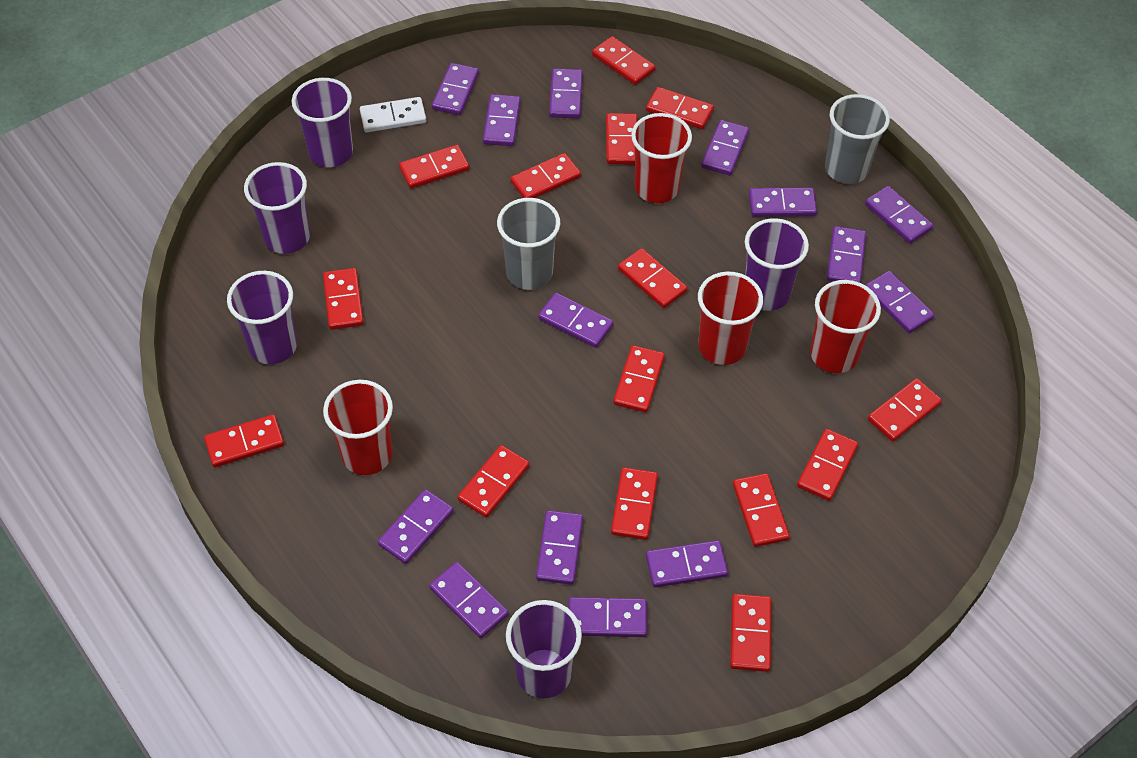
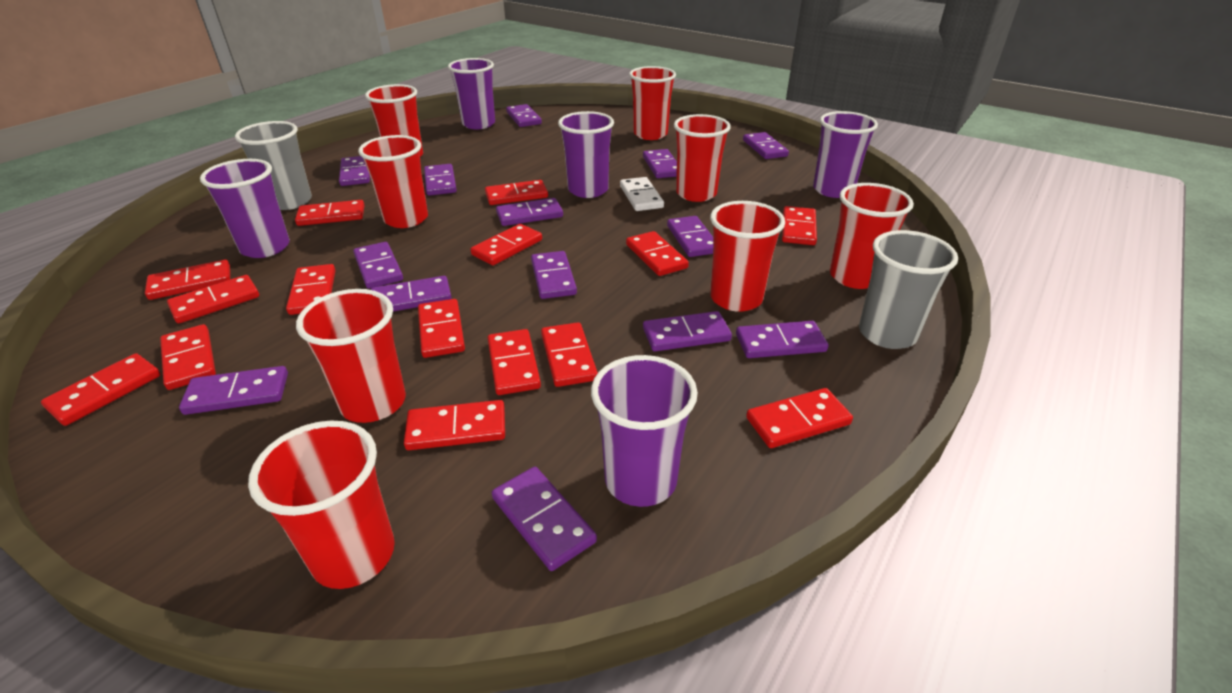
red cup: [323,380,393,475] [631,113,692,203] [698,272,763,365] [810,280,881,373] = 4 -> [248,421,395,589] [296,289,406,423] [358,135,428,228] [365,84,423,157] [629,66,676,140] [674,114,731,202] [710,201,785,312] [830,183,914,289] = 8

